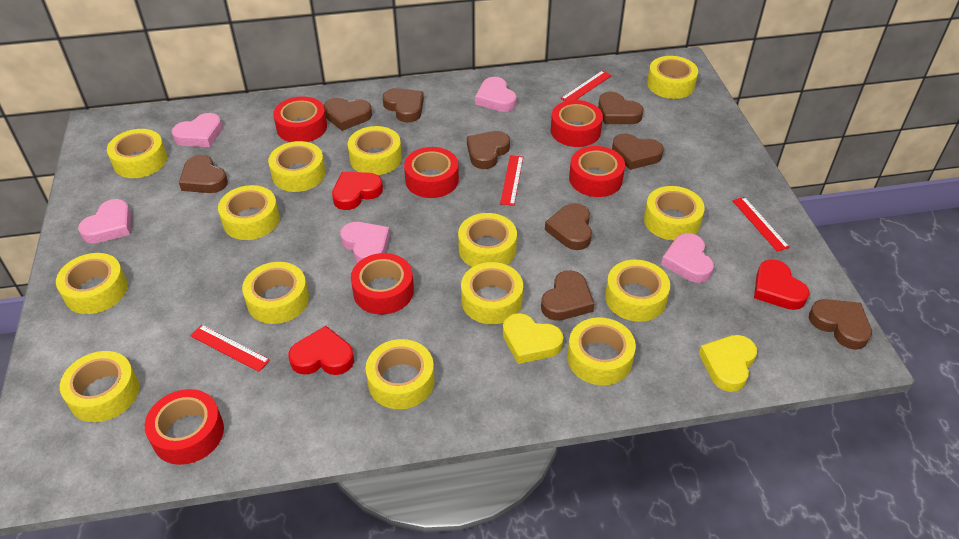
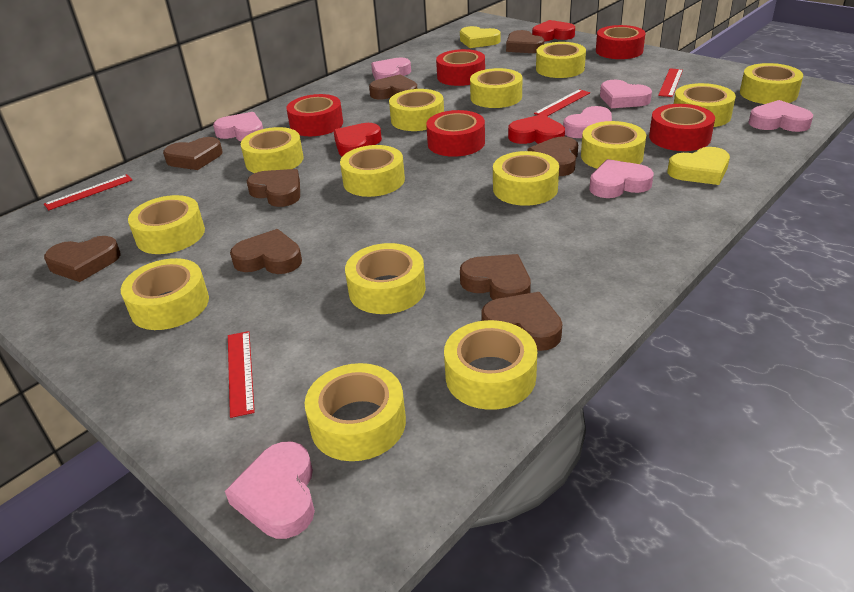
pink heart: [78,199,131,244] [172,113,223,147] [340,222,390,263] [475,77,517,112] [661,233,714,283] = 5 -> [213,112,263,141] [225,442,315,539] [371,58,411,80] [563,106,612,138] [589,159,654,198] [600,80,652,108] [748,100,813,132] = 7
red tape: [145,389,224,465] [273,96,327,142] [351,253,414,314] [404,147,459,198] [551,100,603,147] [569,146,625,197] = 6 -> [286,94,343,136] [426,110,485,157] [436,49,485,86] [596,25,645,59] [649,104,715,151] = 5

